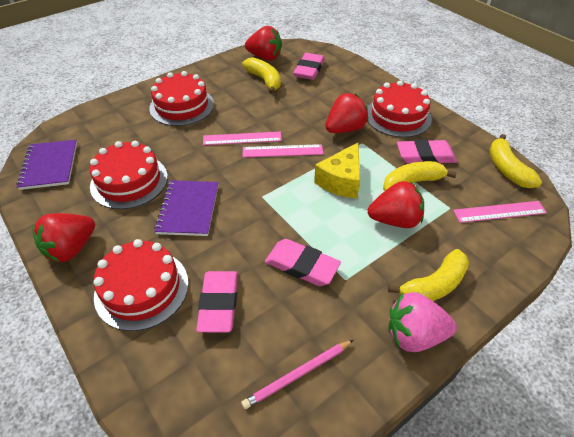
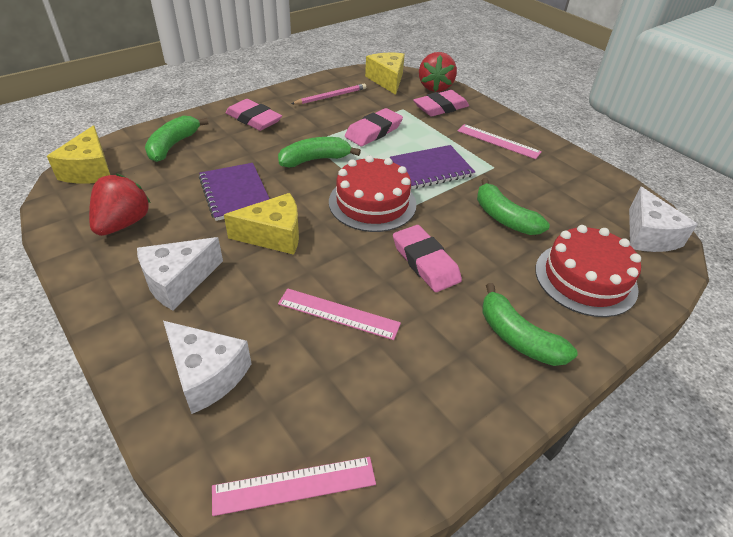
green banana: none = 0 -> [145,116,208,162] [278,137,361,168] [477,178,550,235] [483,283,578,366] = 4
pink strawberry: [388,292,457,352] = 1 -> none = 0
red cake: [90,141,168,209] [93,239,189,331] [149,71,214,126] [367,80,432,138] = 4 -> [329,155,416,232] [535,225,641,317] = 2
red strawberry: [32,213,95,262] [245,26,282,60] [325,93,368,133] [368,181,424,228] = 4 -> [89,174,151,236] [419,52,457,92] = 2
white cheese: none = 0 -> [137,237,223,310] [163,321,252,414] [629,186,698,252] = 3
yellow banana: [242,57,281,94] [383,161,457,191] [388,249,469,301] [490,134,542,188] = 4 -> none = 0
yellow cheese: [314,143,360,199] = 1 -> [47,125,110,184] [224,193,299,255] [365,53,405,95] = 3

